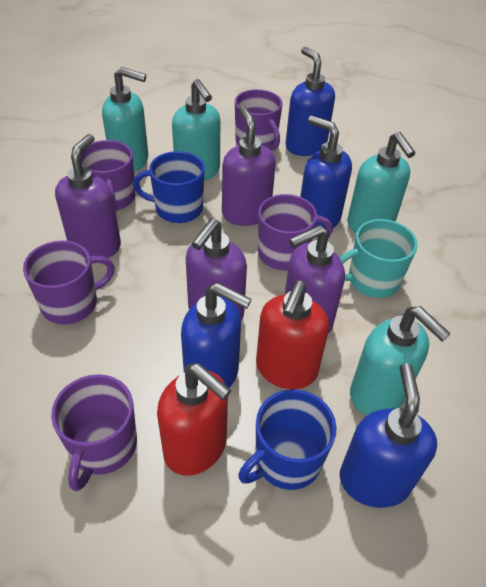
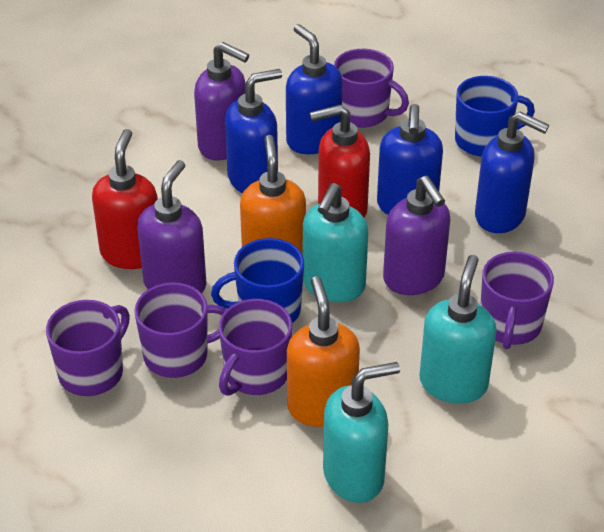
orange soap dispenser: none = 0 -> [240,135,306,255] [287,276,360,427] = 2
purple soap dispenser: [55,134,121,258] [186,219,247,320] [222,106,276,226] [285,225,345,334] = 4 -> [137,160,206,293] [194,42,249,161] [383,176,450,295] = 3
turquoise mug: [340,219,418,298] = 1 -> none = 0
turquoise soap dispenser: [102,67,148,172] [172,79,220,181] [347,132,415,233] [350,306,451,415] = 4 -> [303,183,368,302] [323,362,400,503] [419,255,496,403] = 3

